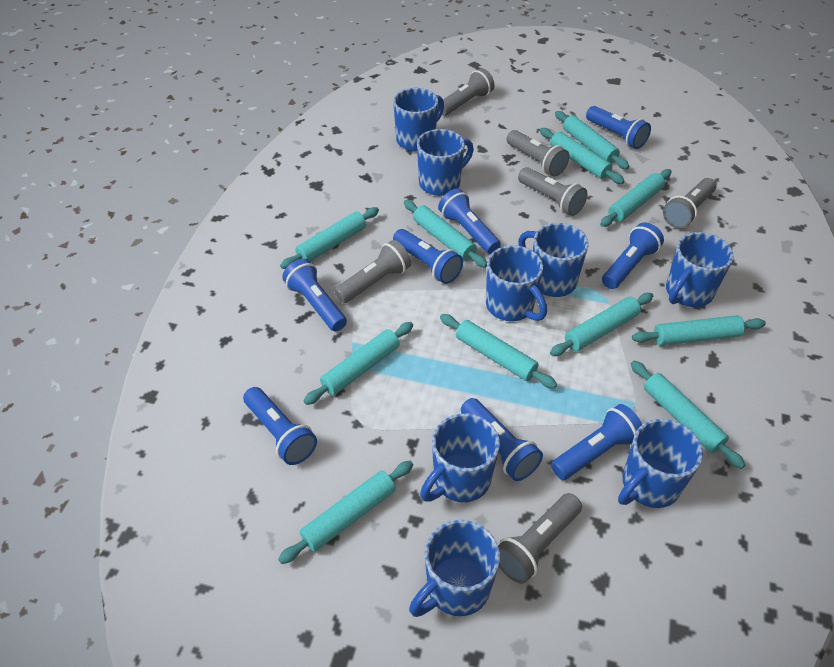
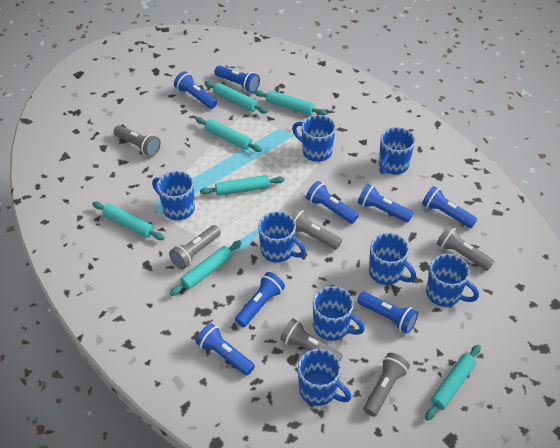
turquoise rolling pin: [278,461,413,564] [280,207,379,269] [304,322,413,405] [404,200,487,268] [440,314,557,388] [540,128,624,184] [550,293,653,356] [555,111,629,169] [600,169,671,227] [631,361,745,469] [632,315,766,346] = 11 -> [93,202,165,240] [170,240,242,296] [195,117,262,152] [200,175,285,196] [204,81,268,114] [254,90,327,115] [425,344,481,421] = 7

